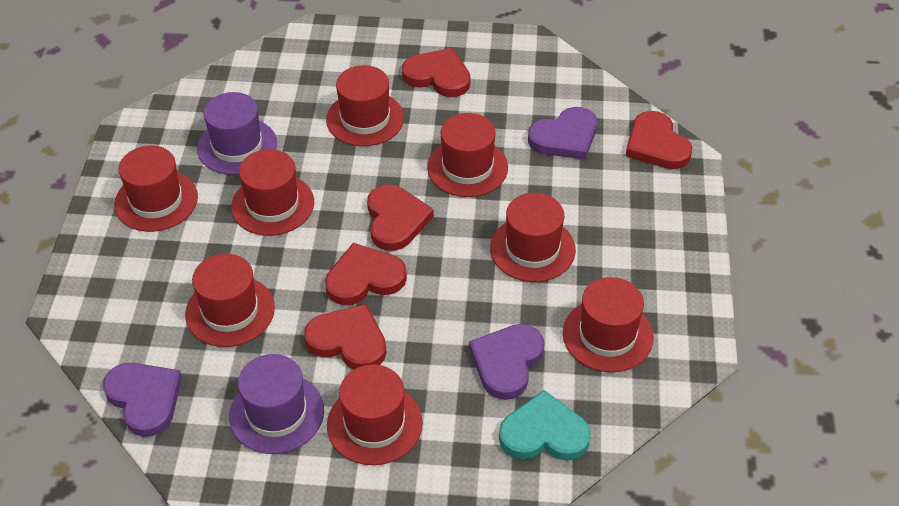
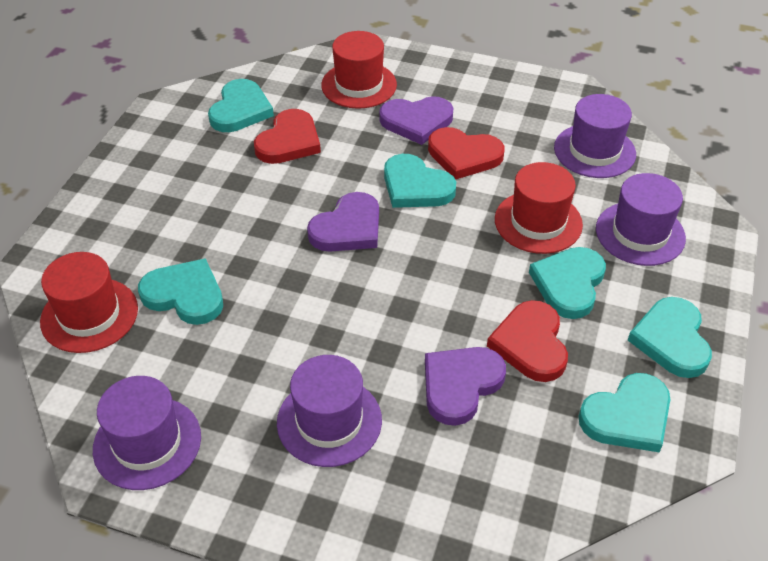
purple hat: [197,92,277,175] [229,354,324,454] = 2 -> [93,376,201,490] [277,355,382,467] [554,94,636,178] [596,173,686,266] = 4
red hat: [114,146,198,232] [185,254,275,347] [231,149,314,236] [326,65,404,146] [327,364,422,465] [427,113,508,197] [490,193,576,282] [563,277,654,372] = 8 -> [40,252,138,353] [321,31,397,109] [495,162,583,254] = 3
red heart: [304,304,386,369] [325,243,407,305] [367,184,434,251] [402,48,471,97] [626,111,692,169] = 5 -> [254,109,321,164] [428,127,505,180] [487,300,568,382] = 3
turquoise heart: [499,390,591,461] = 1 -> [138,258,223,325] [208,79,274,132] [384,154,456,208] [529,247,606,319] [579,373,671,452] [628,297,712,378] = 6

